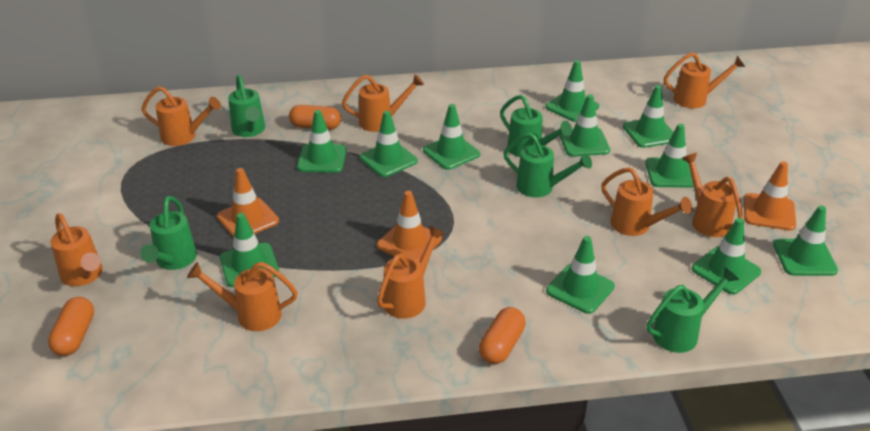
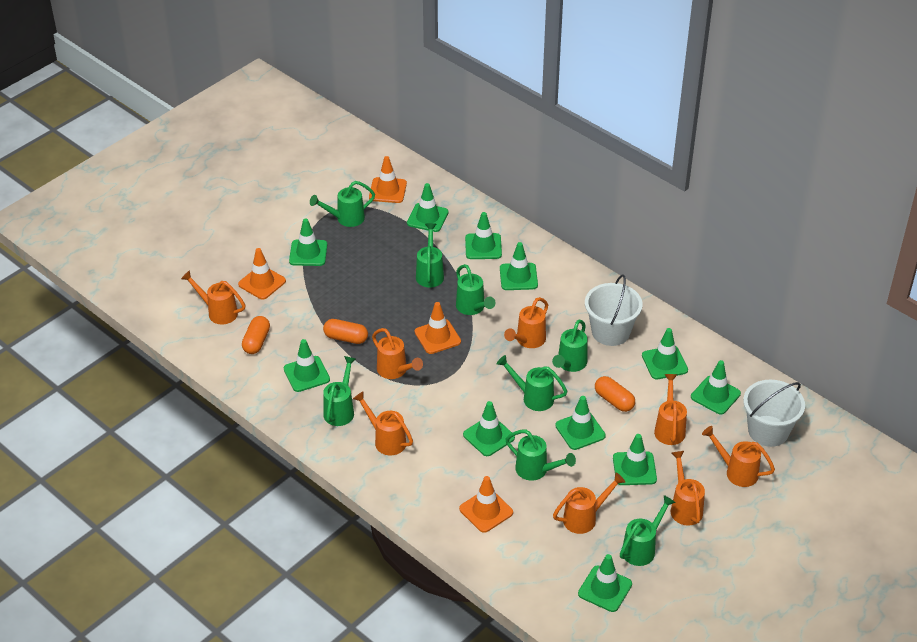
green watering can: [141,196,197,270] [228,75,265,137] [500,95,572,157] [503,133,592,198] [646,267,739,353] = 5 -> [310,181,375,227] [323,356,356,426] [416,223,444,288] [456,264,495,315] [497,355,568,411] [505,430,576,481] [552,319,587,372] [620,495,676,566] = 8
orange traffic cone: [217,168,279,238] [377,191,442,261] [744,161,796,231] = 3 -> [238,248,286,300] [369,156,407,203] [415,302,461,354] [459,476,513,533] = 4
white bucket: none = 0 -> [585,274,643,346] [743,380,805,447] = 2

